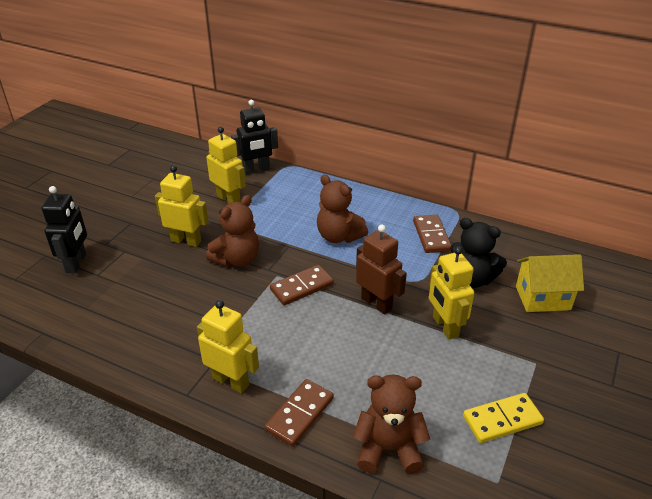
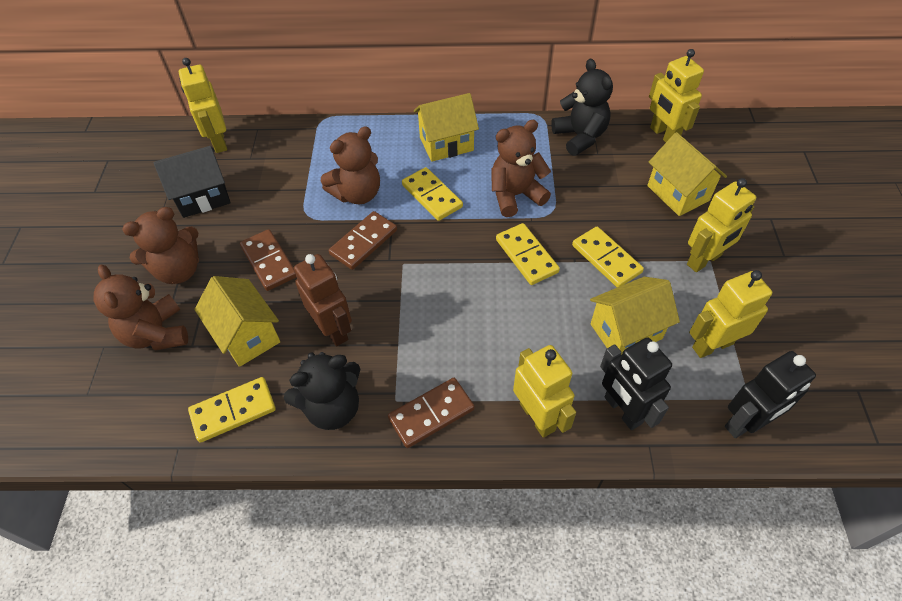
black house: none = 0 -> [154,146,231,218] = 1
black teddy bear: [450,218,507,288] = 1 -> [284,352,360,430] [551,59,613,156] = 2
brown teddy bear: [206,195,259,267] [317,175,368,243] [353,375,430,474] = 3 -> [94,265,188,350] [122,207,199,284] [321,126,380,204] [491,120,551,217] = 4
yellow domino: [463,393,544,443] = 1 -> [188,377,276,443] [402,167,463,221] [496,223,560,285] [572,227,644,287] = 4
yellow house: [516,254,584,312] = 1 -> [194,276,280,367] [414,93,479,162] [590,277,680,354] [647,132,727,216] = 4
yellow robot: [155,165,208,247] [197,300,259,393] [206,127,246,204] [429,246,474,340] = 4 -> [179,58,227,153] [513,345,576,438] [649,49,704,142] [687,178,756,272] [689,270,772,358] = 5

